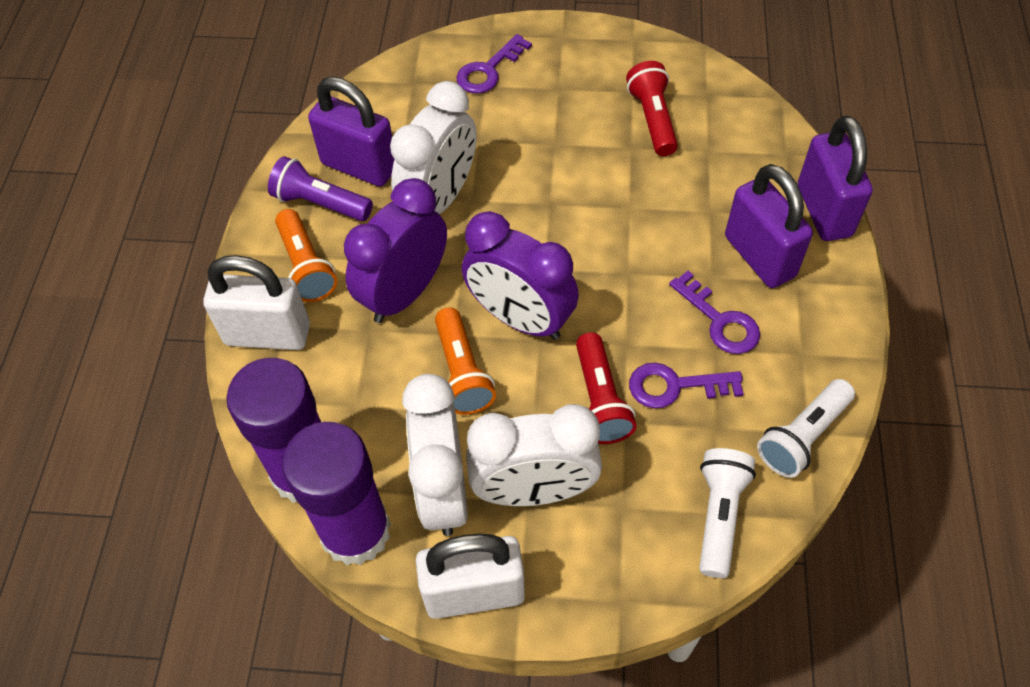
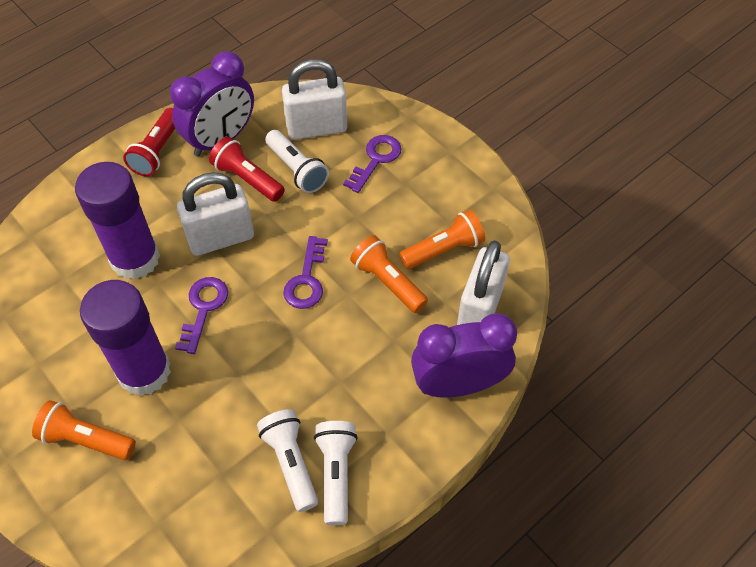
orange flashlight: [275,209,337,302] [435,307,496,415] = 2 -> [32,400,136,460] [350,235,428,313] [399,210,485,269] = 3
purple flashlight: [268,156,373,221] = 1 -> none = 0
purple padlock: [308,77,395,187] [725,164,813,288] [798,115,873,241] = 3 -> none = 0
white clock: [390,81,477,214] [402,374,468,536] [466,404,602,506] = 3 -> none = 0
white flashlight: [699,448,756,578] [757,379,855,478] = 2 -> [257,409,318,512] [265,130,329,193] [314,421,358,525] = 3
white padlock: [203,255,310,350] [416,534,525,619] = 2 -> [177,172,254,256] [282,59,347,140] [457,240,510,325] = 3

